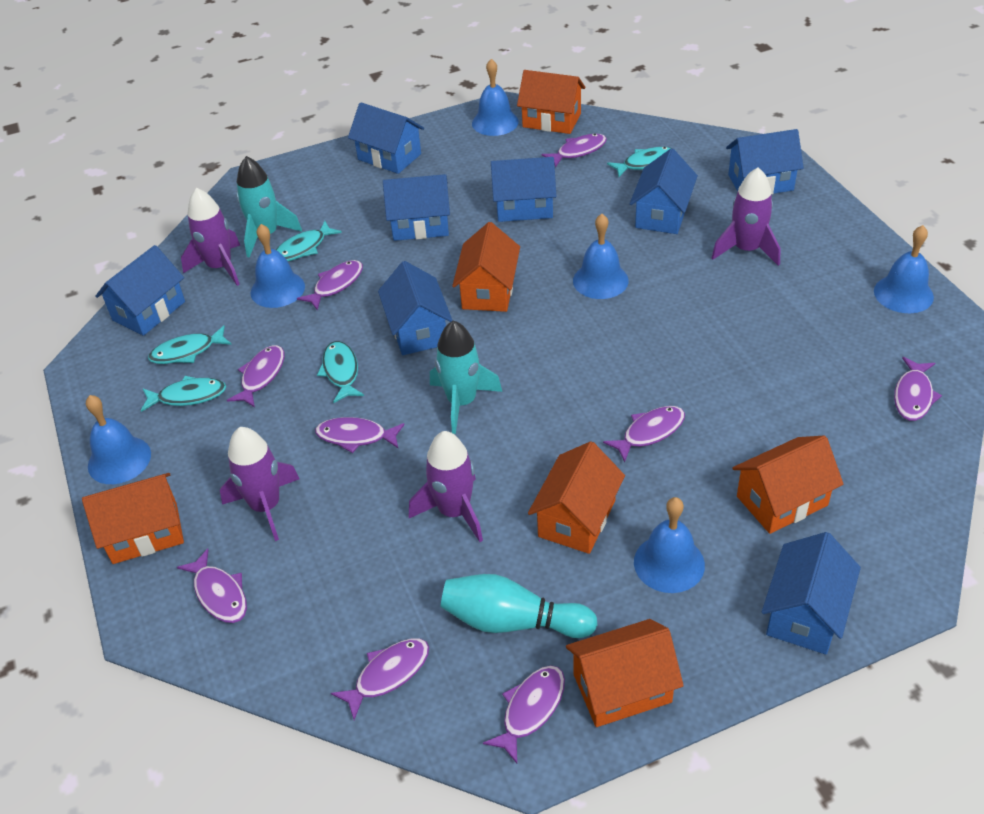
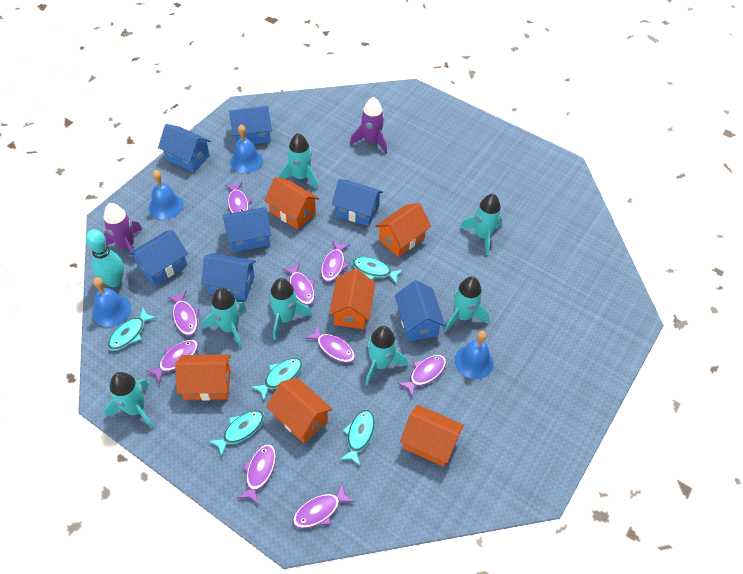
blue bell: [86,395,151,484] [251,224,305,308] [472,59,519,136] [573,214,629,299] [634,497,705,593] [874,225,934,313] = 6 -> [92,277,131,327] [149,170,184,219] [230,125,263,173] [455,331,494,379] = 4
blue house: [96,245,185,336] [348,102,424,174] [378,261,453,355] [383,174,450,241] [491,157,556,222] [630,148,698,234] [726,129,804,194] [762,532,861,654] = 8 -> [129,230,188,286] [158,124,211,173] [201,253,256,300] [223,207,271,252] [229,106,272,144] [332,179,383,226] [395,280,445,342] = 7
purple rocket: [181,188,240,286] [220,427,299,541] [409,431,483,542] [712,167,780,266] = 4 -> [104,203,142,263] [350,97,387,154] = 2
turquoise rocket: [236,156,302,258] [430,320,502,434] = 2 -> [105,372,154,429] [203,288,246,348] [269,278,312,340] [279,133,318,189] [365,326,408,386] [445,276,489,332] [460,194,502,255] = 7

